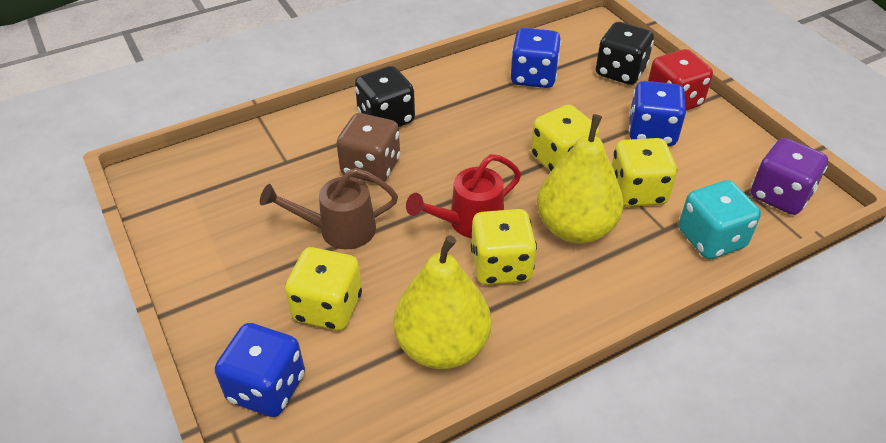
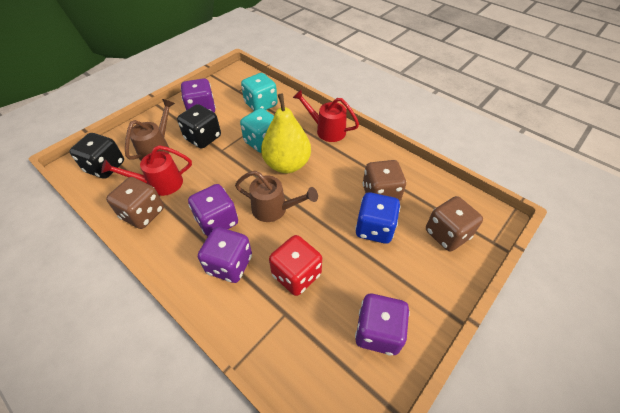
blue dice: [215,323,305,417] [511,28,561,88] [629,81,687,146] = 3 -> [355,192,401,244] = 1
brown dice: [336,113,400,183] = 1 -> [106,177,164,229] [363,160,406,201] [426,196,483,251] = 3
brown watering can: [260,168,398,249] = 1 -> [125,99,175,161] [235,171,318,222] = 2
purple dice: [751,138,828,215] = 1 -> [181,78,216,113] [188,184,238,237] [198,227,252,283] [355,294,410,356] = 4
red watering can: [406,154,521,238] = 1 -> [101,145,192,196] [293,90,359,142] = 2
turquoise dice: [679,180,761,259] = 1 -> [240,108,274,153] [241,73,278,111] = 2
yellow dice: [285,247,362,331] [471,209,537,285] [531,105,599,172] [612,138,677,207] = 4 -> none = 0
yellow pear: [394,235,491,369] [537,114,624,244] = 2 -> [261,93,311,173] = 1

